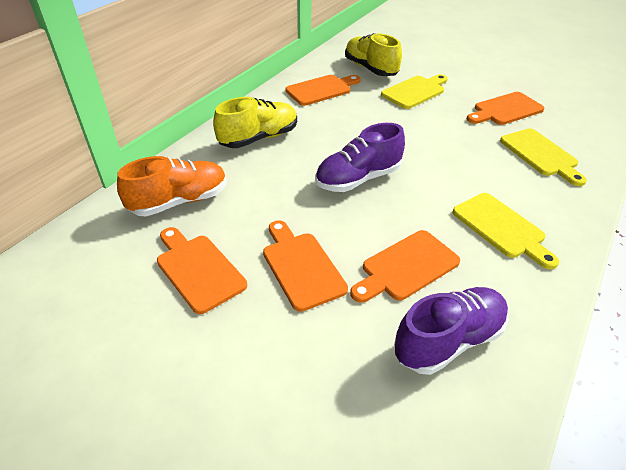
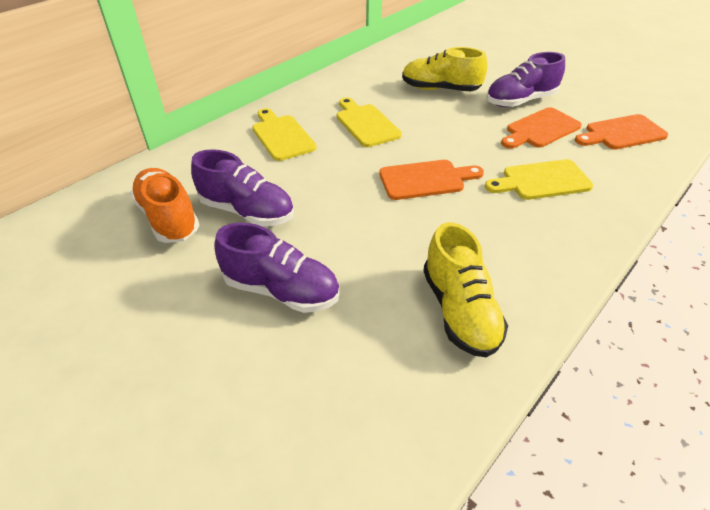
orange cutting board: [157,227,247,314] [263,220,348,312] [285,75,360,106] [350,230,460,303] [467,92,544,125] = 5 -> [379,160,484,200] [501,107,582,149] [575,114,668,149] = 3
purple shoe: [315,123,405,192] [394,287,508,375] = 2 -> [191,149,294,226] [214,223,340,313] [486,52,565,107] = 3

